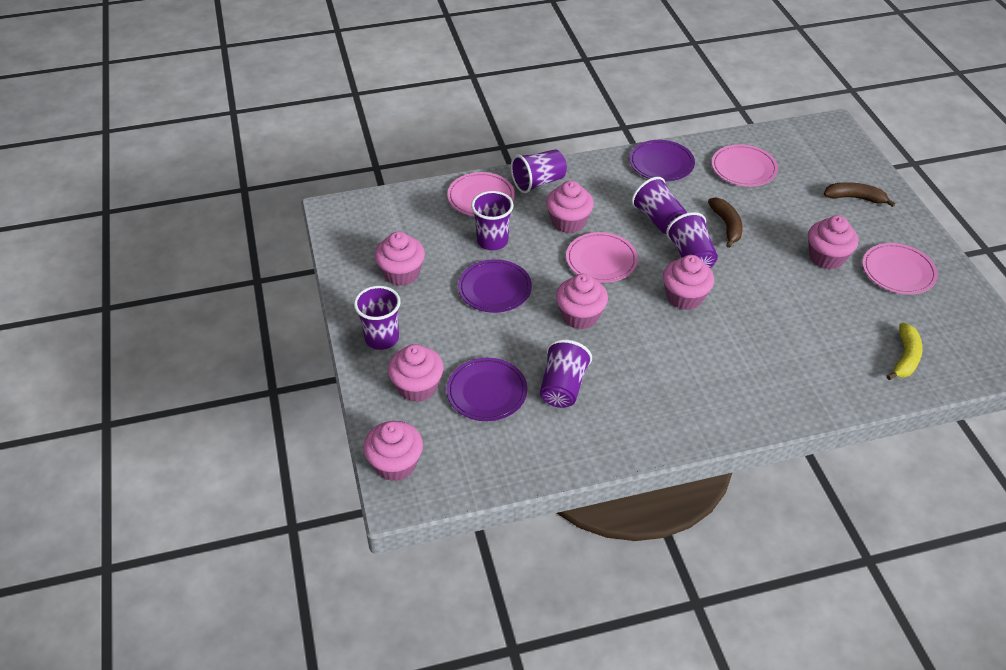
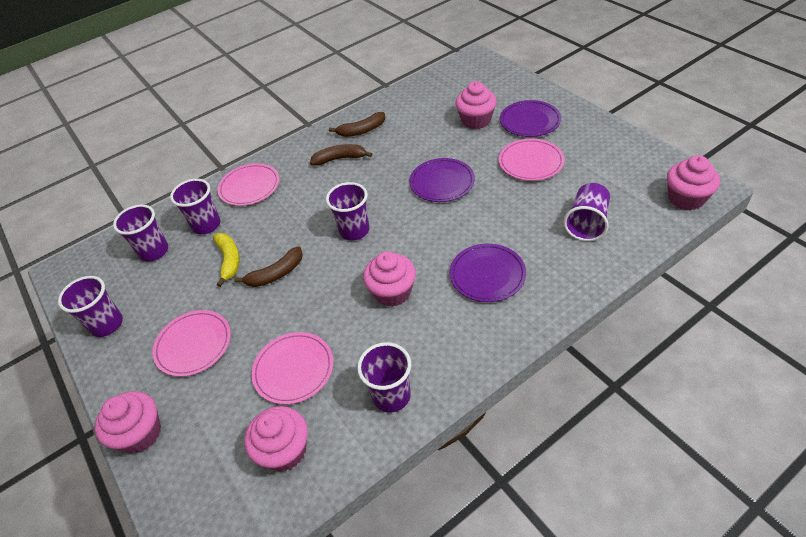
brown banana: [708,197,743,248] [824,182,895,207] = 2 -> [234,246,303,287] [310,144,372,166] [329,112,385,137] = 3
pink cupcake: [364,421,423,481] [375,231,425,286] [388,344,444,402] [546,181,594,234] [556,274,608,329] [663,255,714,310] [808,215,858,270] = 7 -> [95,391,161,453] [244,406,308,472] [363,251,416,307] [455,81,497,129] [667,155,720,210] = 5

